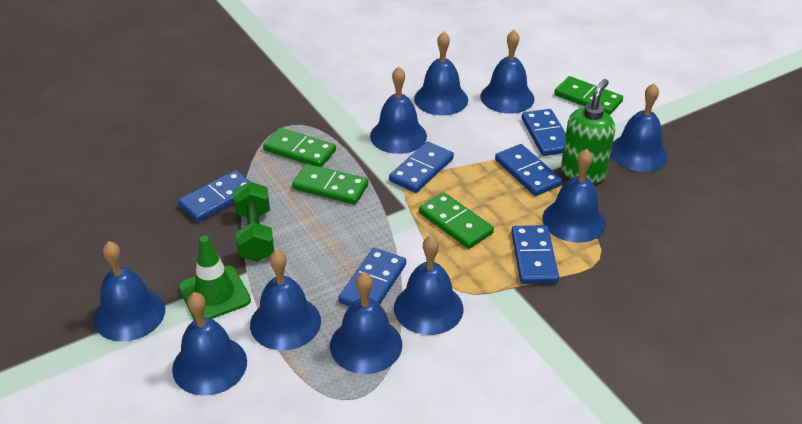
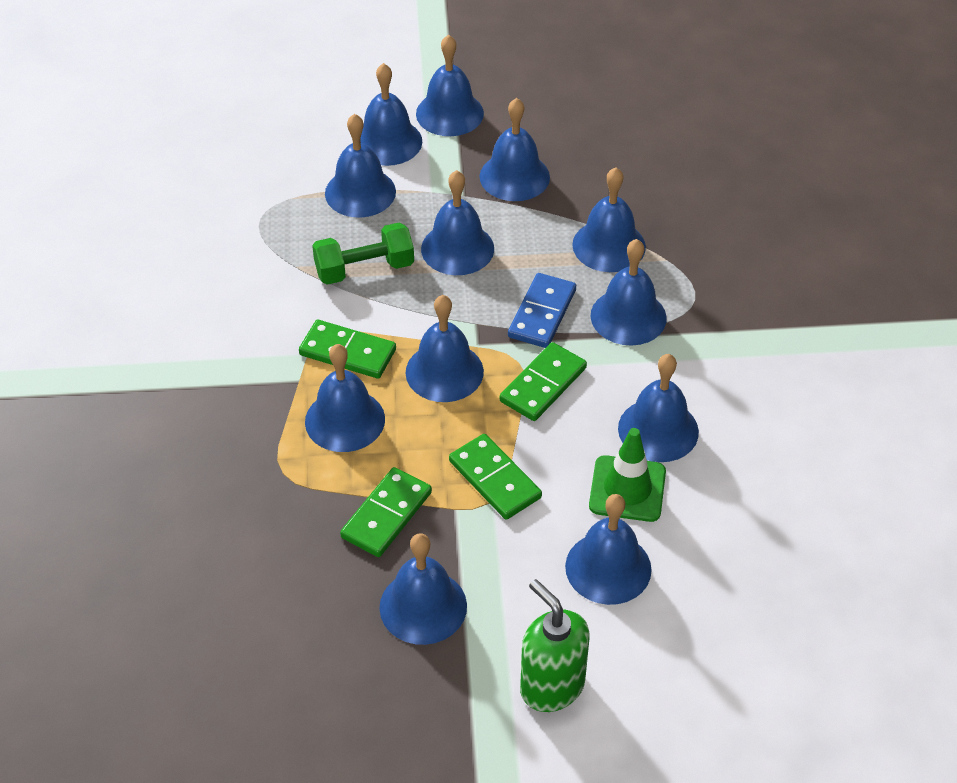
blue bell: [94,241,165,342] [172,292,247,396] [250,250,321,351] [330,272,402,374] [370,67,427,154] [394,235,463,335] [414,32,468,116] [480,30,535,114] [542,149,606,243] [610,83,668,172] = 10 -> [305,344,385,452] [325,114,396,217] [360,63,422,166] [379,533,467,645] [406,295,484,402] [416,35,484,136] [421,170,494,275] [480,98,550,201] [565,494,652,605] [572,167,646,272] [591,239,667,346] [618,354,699,462] = 12
blue domino: [178,170,249,222] [338,248,406,306] [389,142,454,193] [495,144,562,196] [511,225,559,284] [522,109,566,156] = 6 -> [508,273,576,348] = 1

